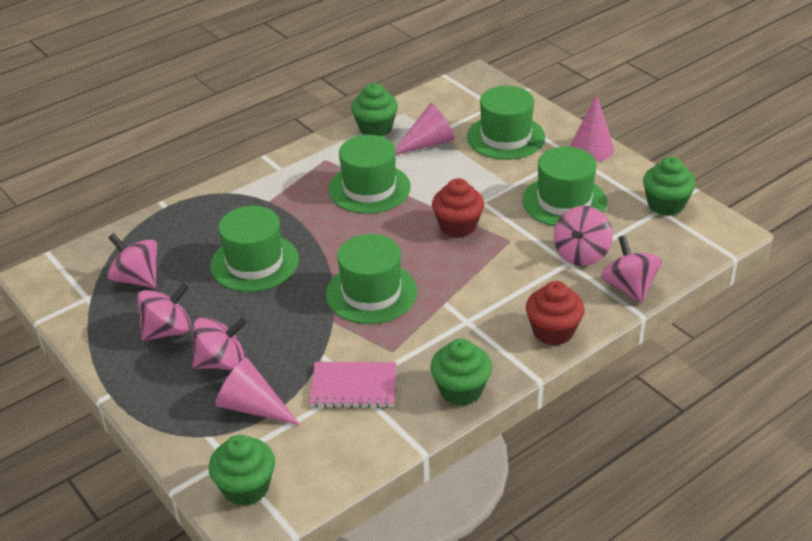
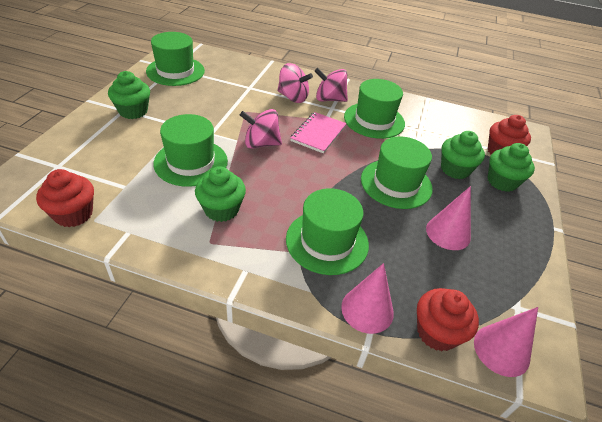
pink spinning top: [107,233,158,288] [137,283,191,341] [192,317,247,370] [554,206,613,266] [601,235,662,304] = 5 -> [240,109,282,149] [278,63,313,103] [315,68,348,102] = 3
red cupcake: [432,178,484,238] [526,281,585,346] = 2 -> [36,169,94,227] [417,288,479,351] [488,115,531,154] = 3

